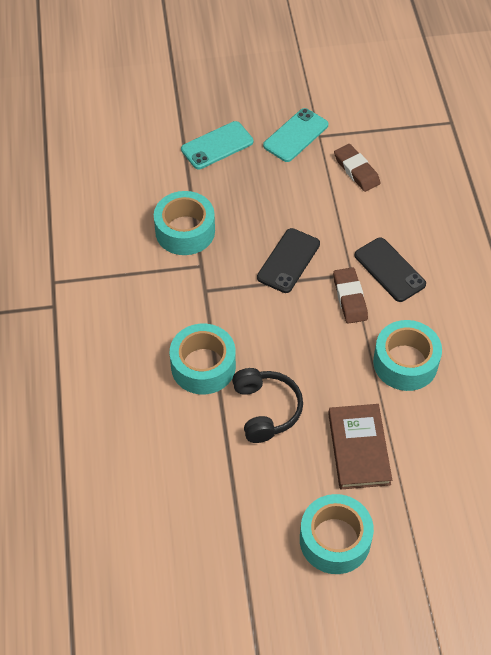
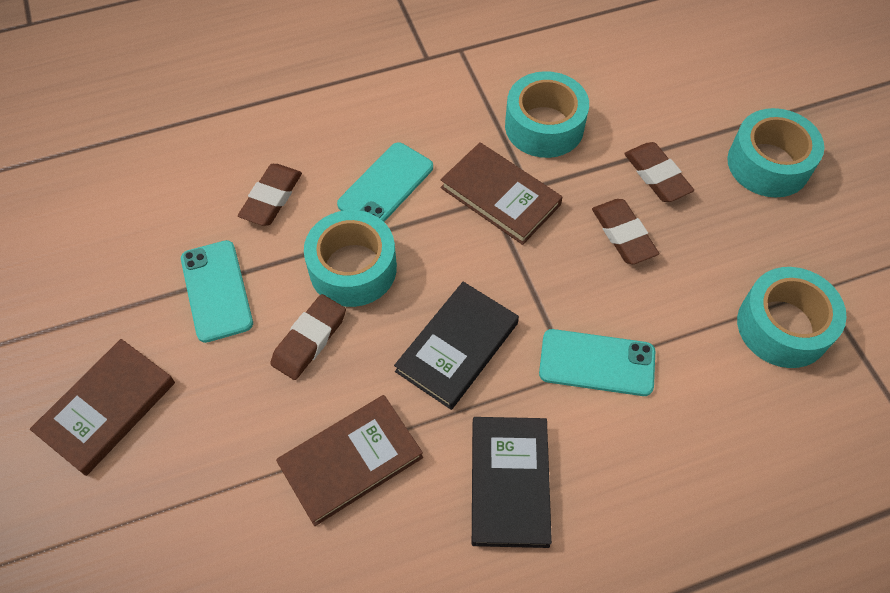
black book: none = 0 -> [394,282,519,410] [472,417,552,548] = 2
black headphones: [232,368,303,443] = 1 -> none = 0
black phone: [257,228,320,293] [355,238,426,302] = 2 -> none = 0
brown book: [328,404,392,490] = 1 -> [30,339,175,476] [276,395,423,526] [441,142,562,245] = 3
brown eraser: [333,267,368,324] [334,144,381,192] = 2 -> [238,164,302,226] [270,294,346,380] [592,199,659,264] [624,142,694,202] = 4
turquoise phone: [181,121,253,169] [263,108,329,162] = 2 -> [181,240,253,343] [337,142,433,222] [539,329,655,396] = 3

